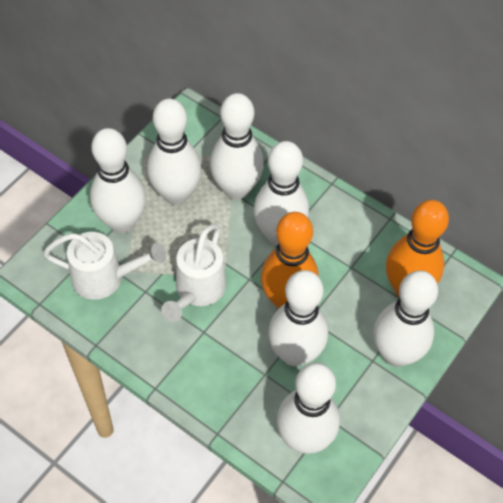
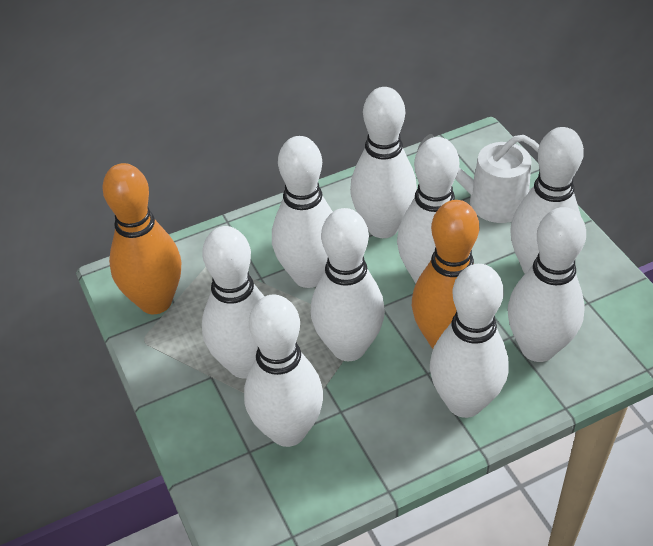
white bowling pin: [90,128,146,233] [147,99,201,205] [210,93,264,200] [254,141,309,245] [268,270,328,367] [277,362,340,454] [374,271,438,367] = 7 -> [202,226,265,378] [244,294,323,447] [272,136,333,288] [311,208,385,361] [350,87,417,238] [397,137,459,284] [430,264,509,418] [508,207,586,362] [510,127,584,274] = 9
white watering can: [43,232,166,300] [161,224,226,322] = 2 -> [417,134,539,223] = 1

